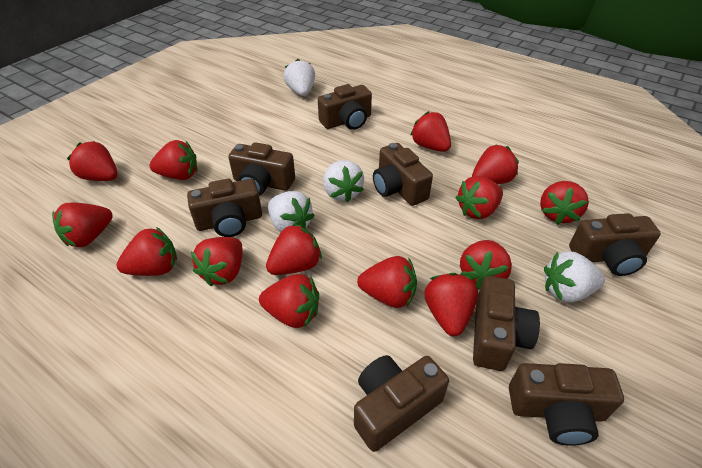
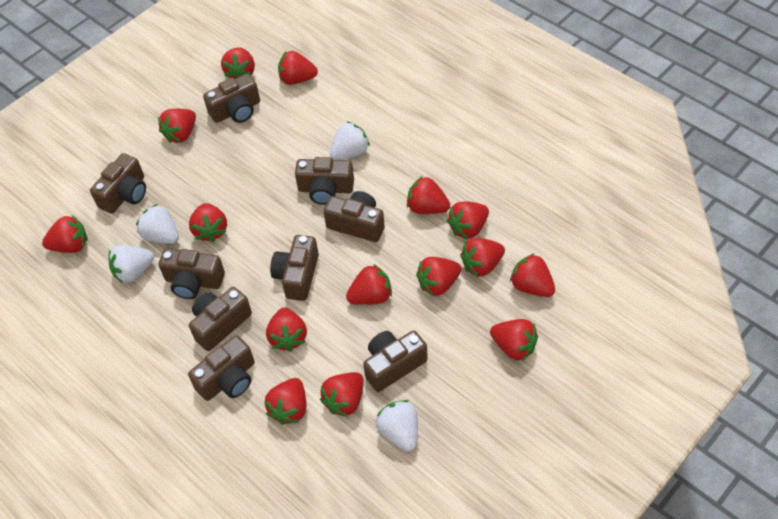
brown camera: [187,179,262,237] [228,142,295,196] [318,84,372,130] [354,355,449,452] [373,143,433,206] [473,276,540,371] [509,363,624,446] [569,213,661,276] = 8 -> [90,153,146,214] [159,248,225,299] [188,335,255,401] [189,287,252,351] [203,74,260,123] [270,235,319,301] [295,157,354,205] [323,191,385,242] [363,330,428,392] = 9
red strawberry: [52,203,113,247] [67,141,118,181] [116,227,177,276] [149,140,197,180] [191,237,243,286] [259,274,319,328] [266,223,322,275] [357,256,417,308] [410,111,451,152] [424,273,478,336] [455,176,503,219] [460,240,512,290] [472,144,519,184] [540,181,589,225] = 14 -> [42,215,88,253] [158,109,196,143] [189,203,227,242] [221,47,255,79] [264,378,306,425] [266,308,307,352] [278,51,318,85] [320,372,363,417] [346,264,392,305] [407,176,450,214] [416,257,461,296] [447,201,489,239] [460,238,505,277] [490,319,538,361] [510,253,555,297] = 15

